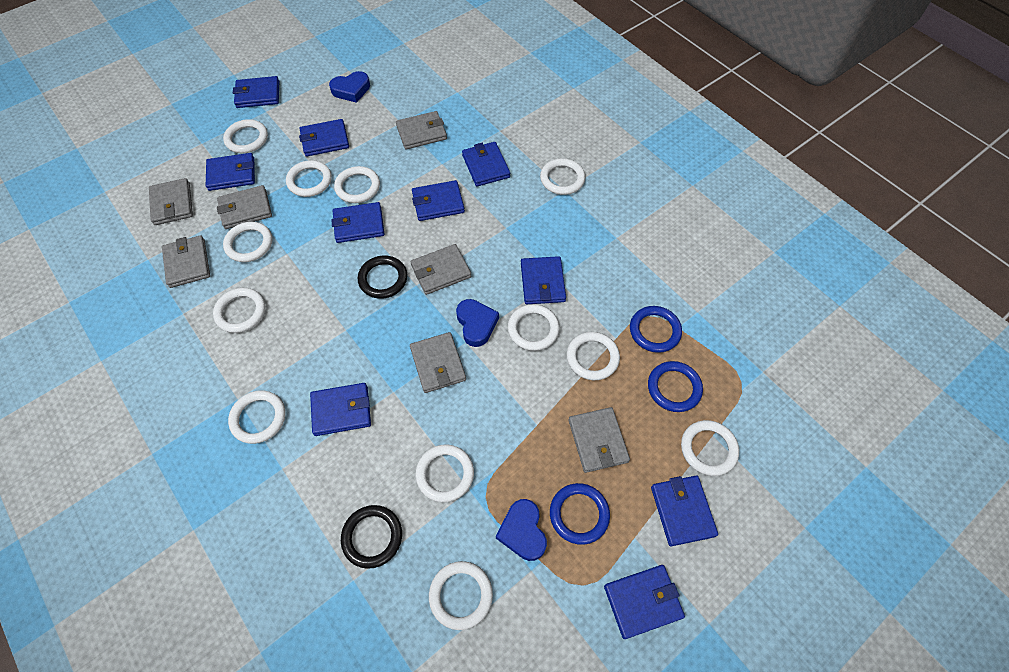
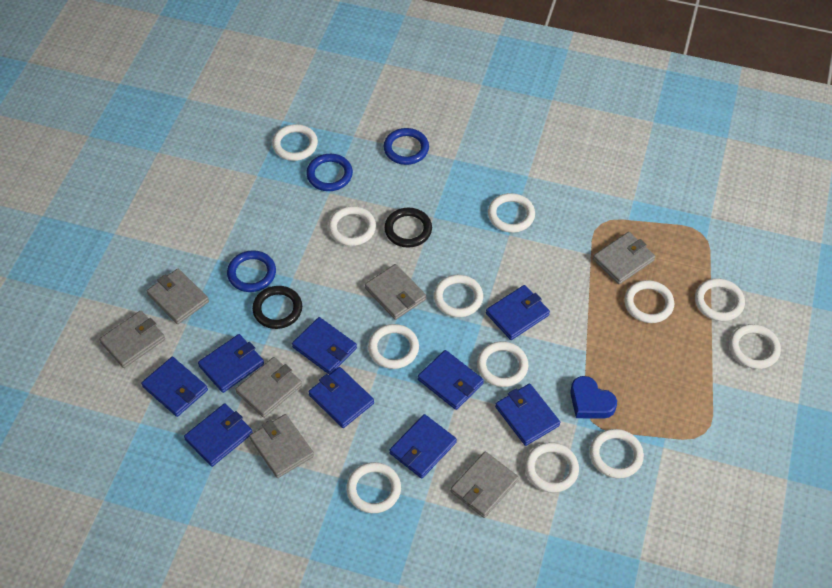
blue heart: [329,71,370,103] [456,299,499,347] [496,499,547,561] = 3 -> [570,376,617,419] = 1
blue wallet: [206,153,255,191] [233,76,279,108] [299,119,349,157] [310,383,371,436] [331,202,384,243] [412,180,465,221] [462,142,510,186] [521,256,566,304] [604,565,685,639] [651,476,718,546] = 10 -> [141,357,208,417] [184,403,253,467] [198,334,264,393] [292,317,357,374] [308,367,374,428] [389,414,457,479] [418,350,484,410] [486,285,550,340] [495,384,560,446] = 9

